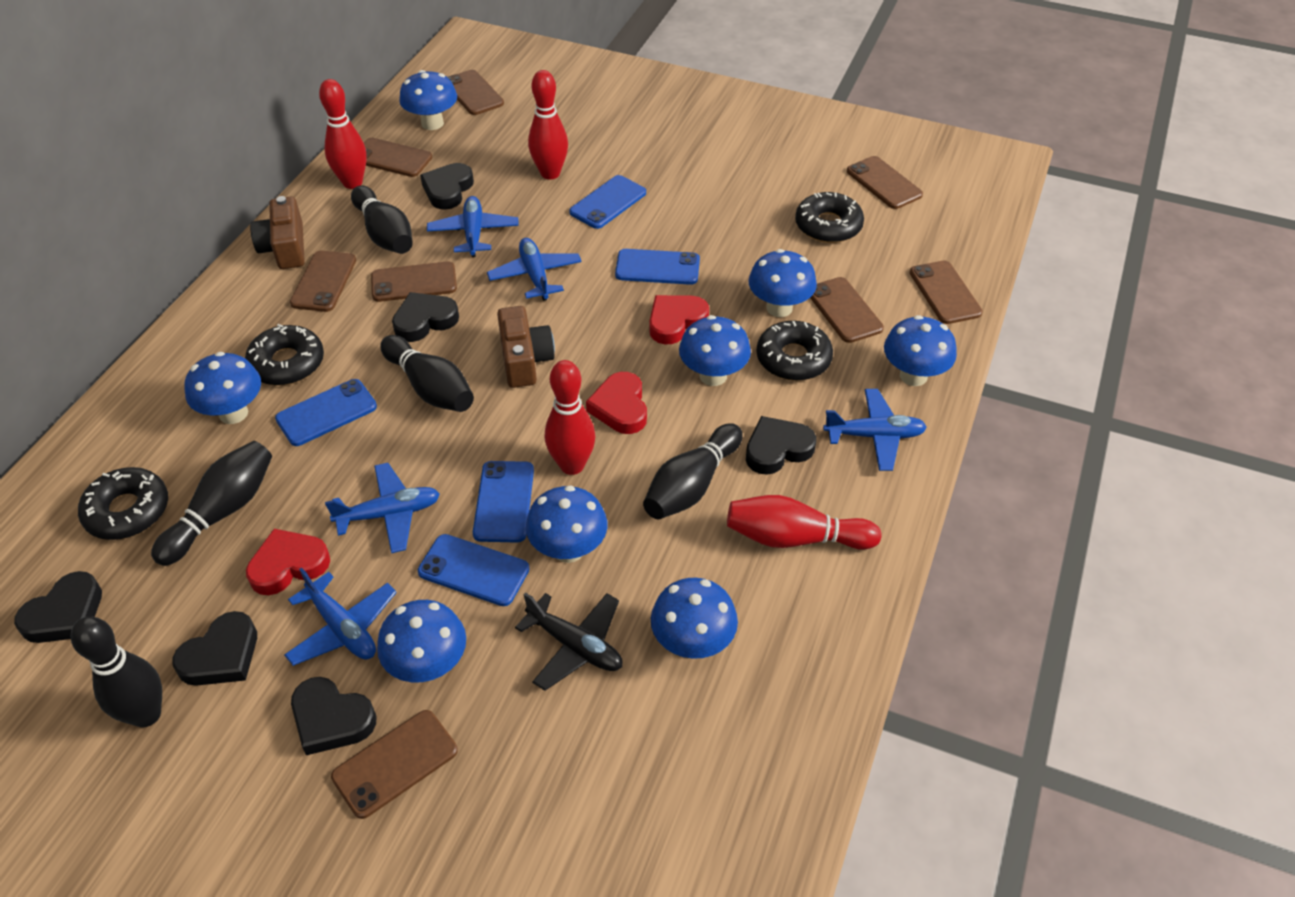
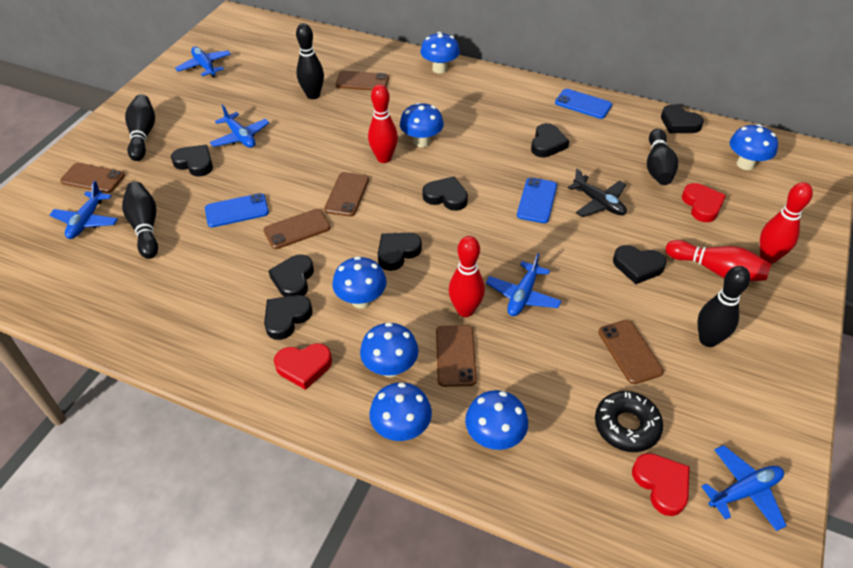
black donut: [78,467,168,540] [245,324,324,386] [756,321,833,381] [795,192,864,243] = 4 -> [595,391,663,452] = 1
black heart: [14,571,102,643] [172,611,257,686] [291,677,376,755] [392,292,459,342] [420,163,474,210] [746,416,816,475] = 6 -> [171,145,213,177] [264,295,313,340] [268,254,314,297] [378,233,422,271] [422,176,468,211] [531,123,569,157] [613,245,667,284] [661,104,704,133] = 8
blue mushroom: [184,352,261,424] [377,600,466,683] [399,70,457,130] [526,485,607,563] [651,578,738,659] [679,315,751,386] [748,249,817,317] [884,315,957,386] = 8 -> [332,256,387,309] [360,322,419,378] [369,382,432,441] [400,102,444,147] [420,32,460,74] [465,390,528,450] [730,124,778,170] = 7
blue phone: [275,379,377,446] [418,534,529,606] [473,461,534,543] [569,175,646,229] [615,249,700,285] = 5 -> [205,193,269,227] [517,178,557,223] [555,89,612,119] = 3
brown camera: [250,196,305,269] [497,306,555,388] = 2 -> none = 0
brown phone: [290,251,356,312] [331,710,458,819] [364,138,432,177] [371,261,457,302] [447,70,504,115] [810,277,884,343] [847,156,923,209] [910,260,983,324] = 8 -> [60,163,125,193] [263,209,331,249] [324,172,369,217] [336,71,389,90] [436,325,477,387] [598,320,664,384] = 6

